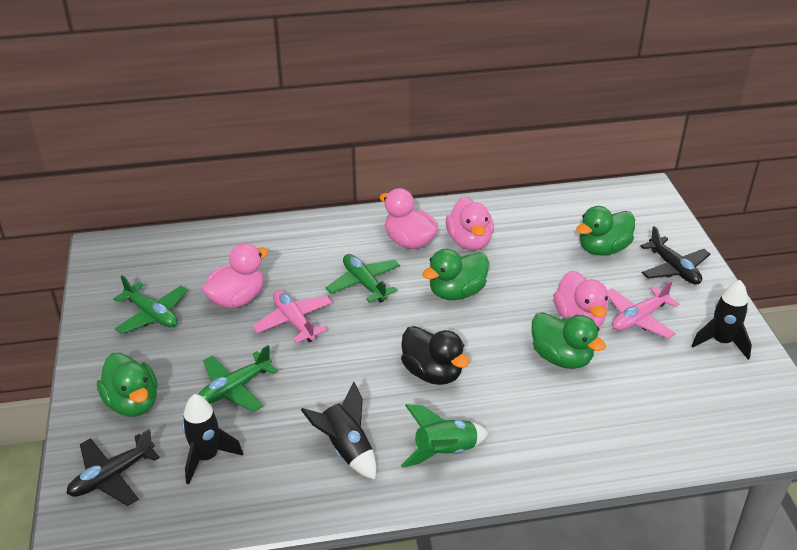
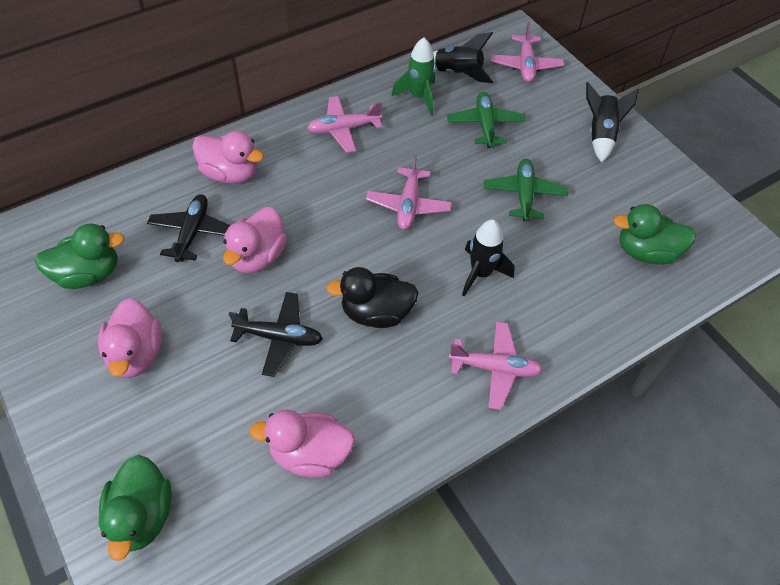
green duck: [97,353,158,417] [422,249,489,300] [532,312,606,369] [576,206,635,255] = 4 -> [35,223,125,289] [99,455,172,561] [613,204,696,265] = 3
green plane: [113,275,188,334] [198,345,278,412] [326,254,400,303] = 3 -> [447,92,526,148] [484,159,568,221] = 2
pink plane: [252,290,332,343] [607,280,679,339] = 2 -> [307,96,382,153] [366,155,452,230] [449,321,543,410] [491,22,564,83] = 4

